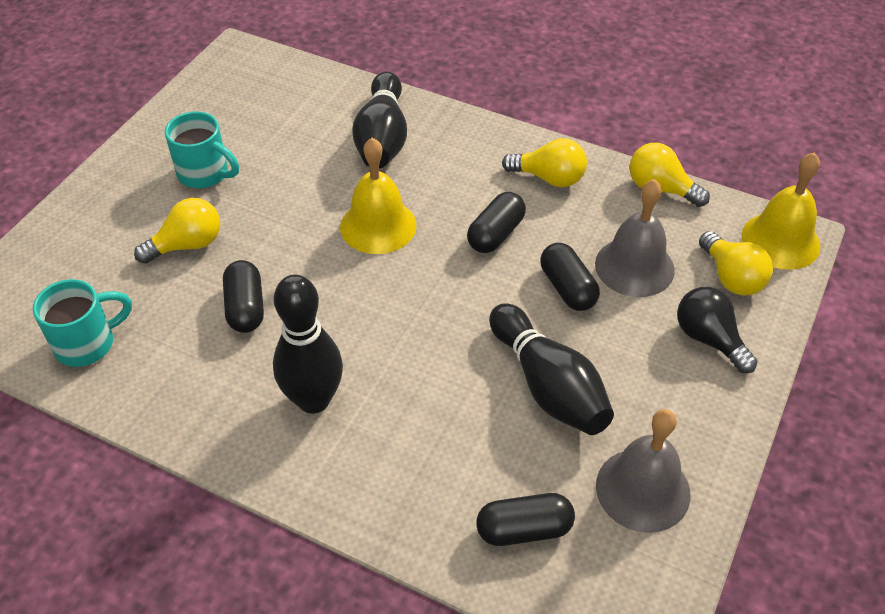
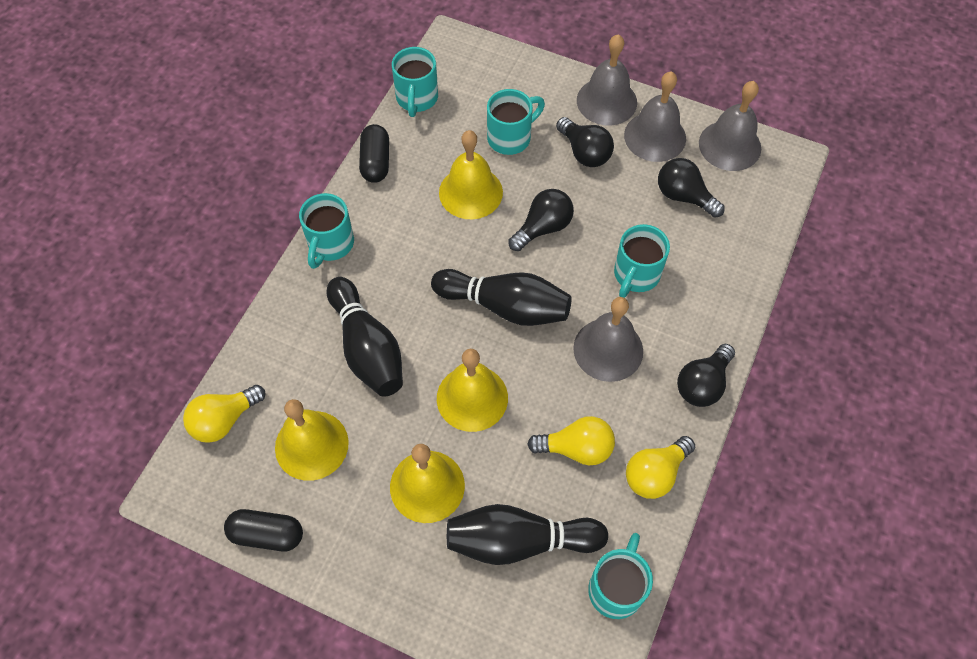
black capsule: [223,260,264,333] [467,192,526,253] [476,493,575,546] [540,243,600,311] = 4 -> [224,509,303,551] [359,124,389,183] = 2
black light bulb: [677,287,758,373] = 1 -> [508,189,574,251] [556,117,614,167] [658,158,725,218] [677,344,735,407] = 4
grey bell: [595,179,675,297] [596,409,691,533] = 2 -> [573,297,643,382] [577,34,637,126] [624,71,686,162] [699,81,761,171] = 4
turquoise mug: [33,279,132,367] [165,111,239,188] = 2 -> [299,193,354,269] [392,47,438,117] [487,89,545,155] [588,533,653,619] [614,224,670,298] = 5
yellow bell: [340,138,416,254] [742,152,821,270] = 2 -> [275,399,349,481] [390,444,465,523] [437,349,508,432] [439,130,503,219] = 4
yellow light bulb: [134,198,220,264] [502,138,587,187] [629,143,710,207] [699,231,773,296] = 4 -> [183,385,265,443] [527,416,615,466] [626,436,695,499] = 3

